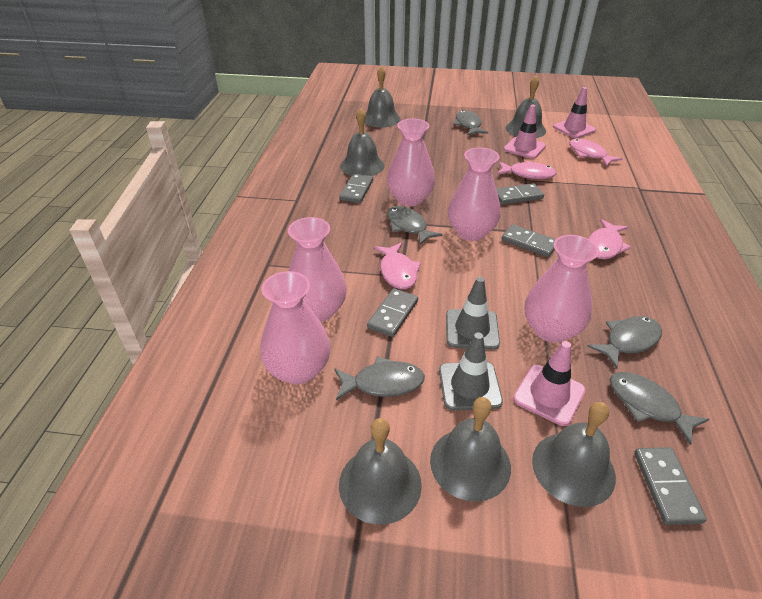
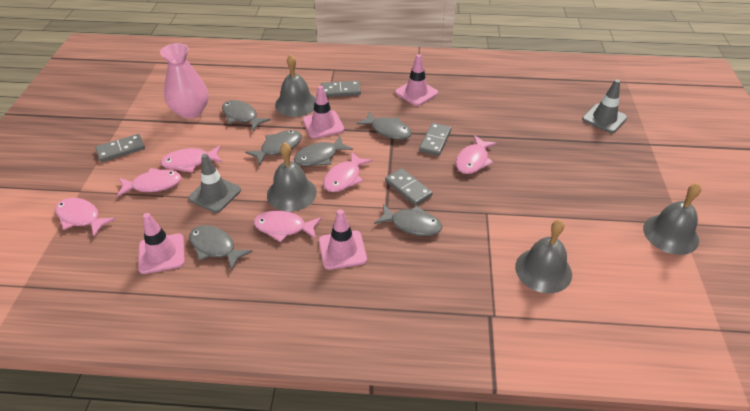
grey bell: [339,418,422,525] [340,109,384,176] [365,66,401,128] [430,397,511,502] [506,76,546,138] [532,402,616,507] = 6 -> [267,142,317,212] [275,54,316,117] [515,220,572,293] [643,183,701,255] = 4
grey domino: [339,174,373,203] [367,288,418,337] [496,183,544,205] [501,224,556,257] [634,447,707,525] = 5 -> [95,134,145,162] [321,81,361,97] [385,168,432,206] [419,123,451,156] = 4
grey fish: [335,356,425,400] [387,206,443,245] [453,110,488,135] [587,316,662,369] [610,372,709,445] = 5 -> [189,225,252,271] [222,100,271,131] [245,130,302,165] [294,136,353,166] [356,111,412,140] [374,204,442,236] = 6
pink fish: [374,242,421,289] [497,161,556,179] [569,139,622,166] [588,219,631,259] = 4 -> [55,198,116,237] [117,168,182,197] [160,145,223,173] [254,211,322,242] [323,151,372,192] [456,135,497,174] = 6
pink traffic cone: [504,105,546,159] [513,341,586,426] [553,87,596,138] = 3 -> [138,213,185,274] [303,85,344,139] [319,209,367,270] [395,54,438,106] = 4
pink vase: [260,271,331,384] [288,217,347,322] [387,118,435,206] [448,147,501,241] [525,235,599,343] = 5 -> [160,43,209,118] = 1

